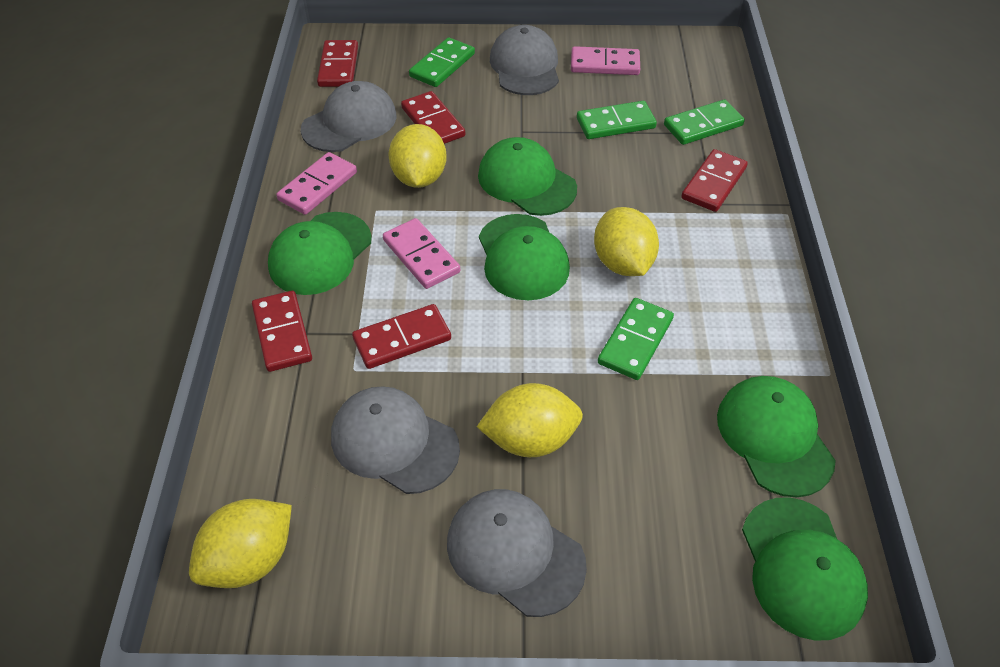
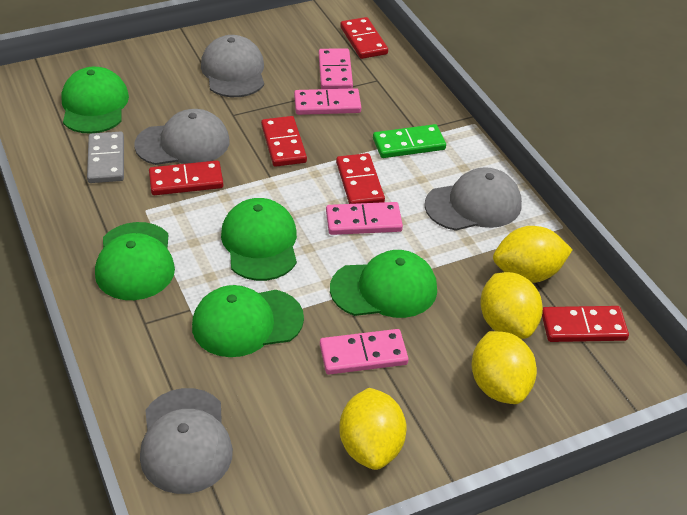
green domino: [409,37,475,87] [577,101,657,139] [598,298,674,380] [664,99,745,145] = 4 -> [373,124,446,158] = 1
grey domino: none = 0 -> [87,132,124,183] = 1
pink domino: [276,152,357,215] [383,218,460,289] [571,46,640,75] = 3 -> [294,88,361,115] [319,49,353,89] [320,329,409,374] [326,202,403,235] = 4

